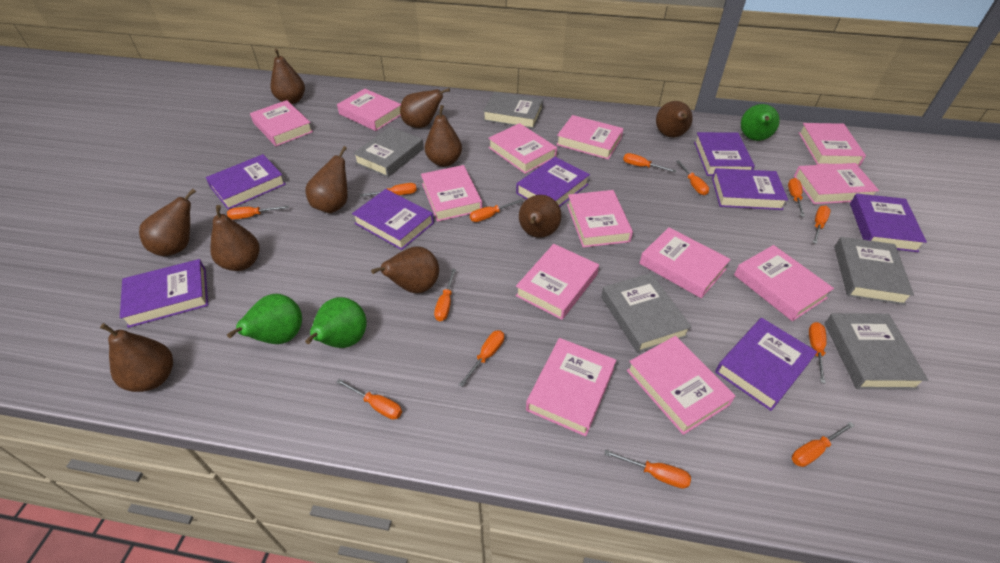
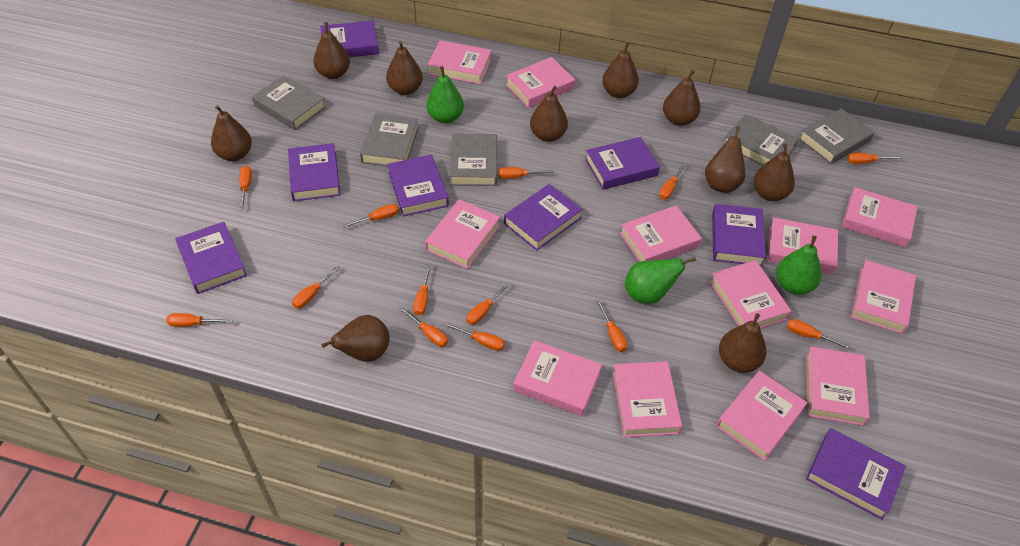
pink book: [250,100,313,146] [337,89,401,131] [421,165,482,222] [488,123,557,174] [516,244,599,320] [526,338,616,437] [556,115,624,160] [567,190,633,248] [627,336,735,435] [639,227,731,298] [734,245,834,321] [794,163,879,204] [799,123,866,166] = 13 -> [425,199,500,269] [427,40,492,84] [506,57,575,108] [513,340,602,416] [613,361,682,437] [620,205,702,262] [710,260,791,328] [716,371,807,461] [767,217,838,275] [806,346,870,426] [842,187,918,247] [851,260,916,334] = 12

